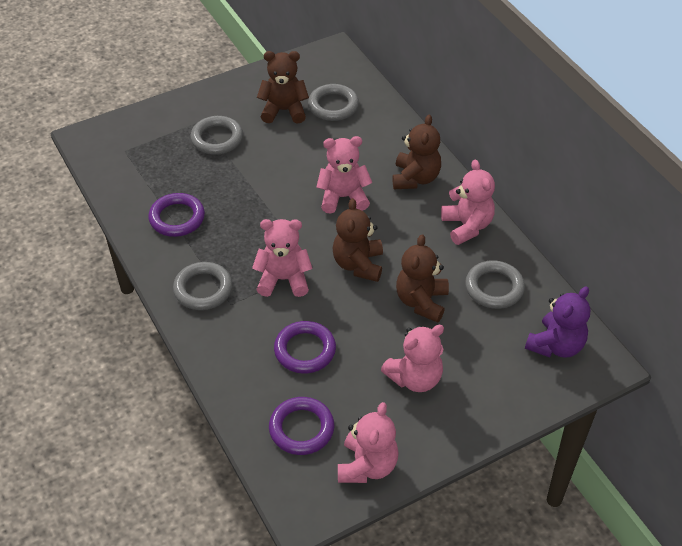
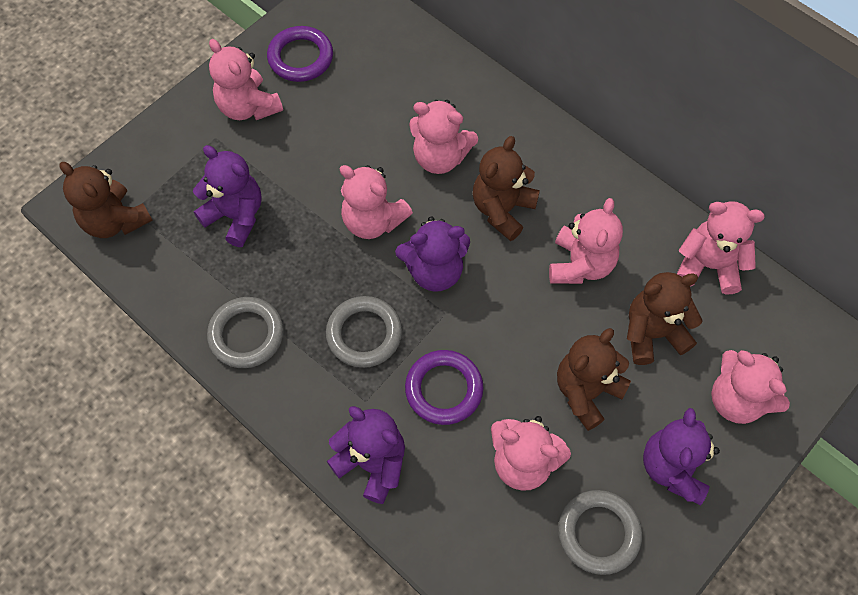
grey ring: [173,262,233,310] [190,116,243,155] [308,84,359,121] [465,260,525,309] = 4 -> [207,297,284,368] [326,296,402,368] [558,490,642,575] = 3
pink teddy bear: [252,219,312,297] [316,136,372,214] [338,402,399,483] [381,325,444,392] [441,159,495,245] = 5 -> [209,39,283,120] [339,165,413,239] [409,100,478,174] [491,416,571,491] [549,198,623,284] [677,201,765,294] [711,350,790,424] = 7
purple ring: [148,193,205,237] [269,397,334,455] [274,321,336,374] = 3 -> [267,26,333,82] [405,350,483,425] = 2
purple teddy bear: [525,286,590,358] = 1 -> [193,145,262,247] [327,406,405,504] [395,216,470,292] [643,408,720,505] = 4

